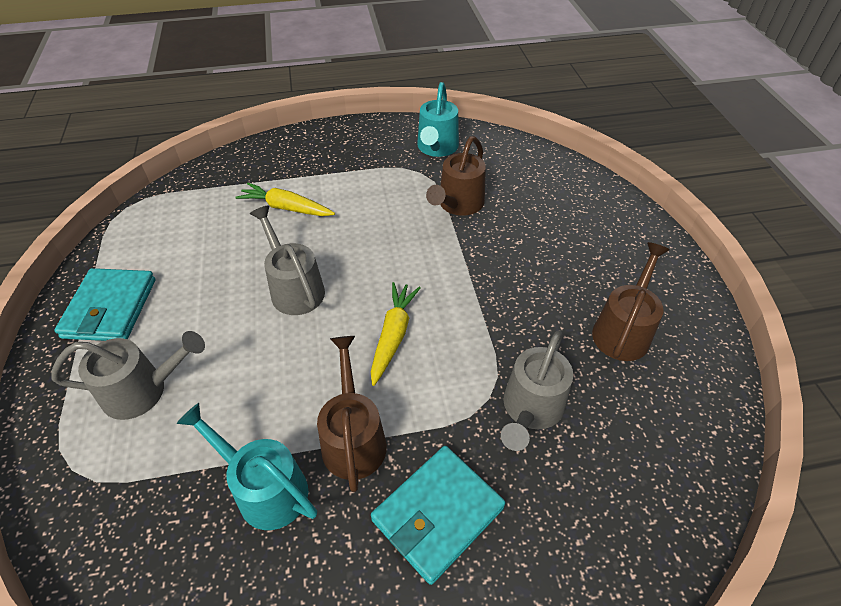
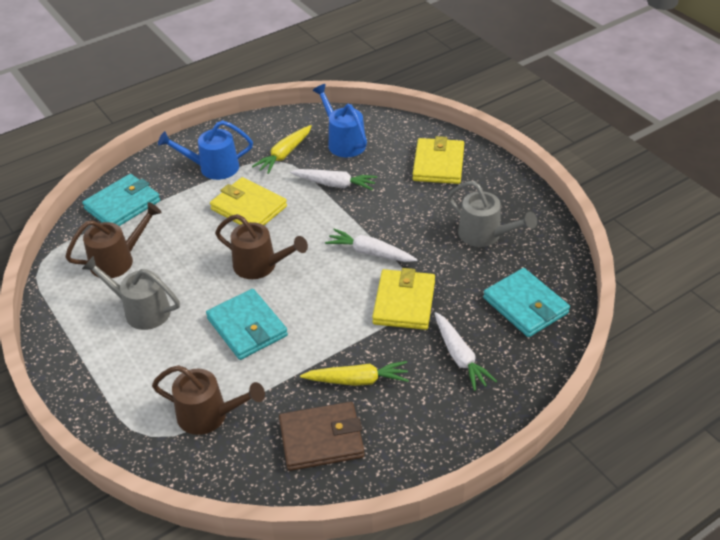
blue watering can: none = 0 -> [158,120,253,180] [312,84,367,157] = 2
brown wallet: none = 0 -> [279,402,365,471] = 1
grey watering can: [51,331,205,420] [250,205,325,315] [501,330,573,451] = 3 -> [82,256,180,330] [448,181,537,247] = 2
turquoise wallet: [54,268,156,341] [371,446,505,585] = 2 -> [82,174,160,226] [206,289,288,360] [483,268,570,337] = 3
turquoise watering can: [177,403,317,530] [417,82,459,157] = 2 -> none = 0
white carrot: none = 0 -> [290,169,377,190] [325,229,418,262] [434,312,497,391] = 3
yellow wallet: none = 0 -> [210,177,287,225] [372,268,435,330] [413,136,464,184] = 3

